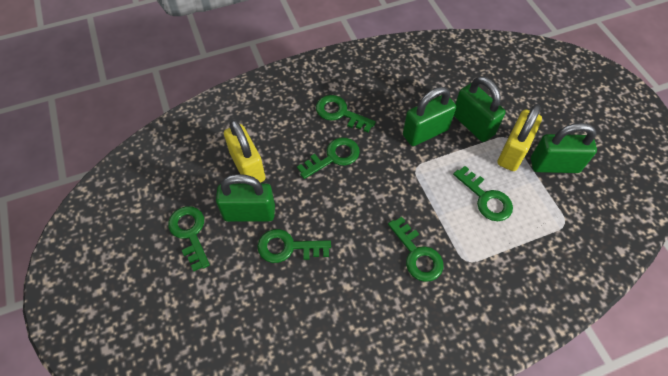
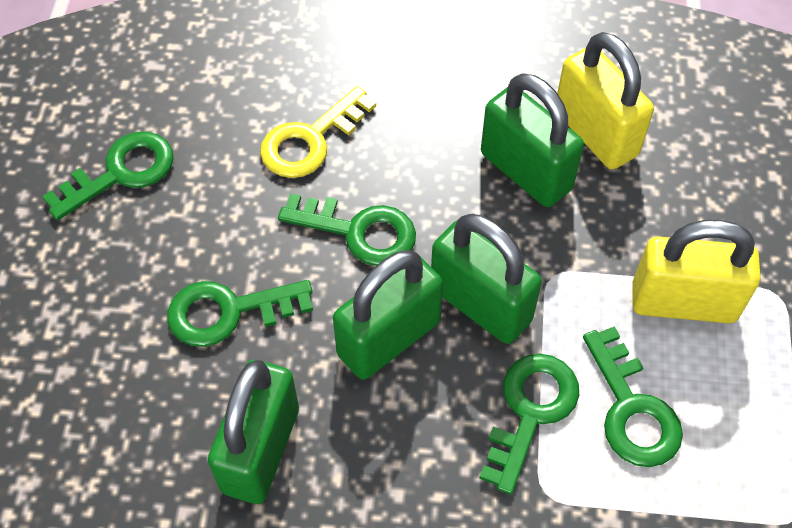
green key: [168,206,210,271] [257,229,331,263] [297,137,360,179] [316,95,376,132] [388,217,443,282] [453,166,513,221] = 6 -> [42,132,174,220] [167,280,313,347] [278,193,416,266] [479,354,579,494] [583,326,683,467] = 5
yellow key: none = 0 -> [260,86,376,178] = 1

